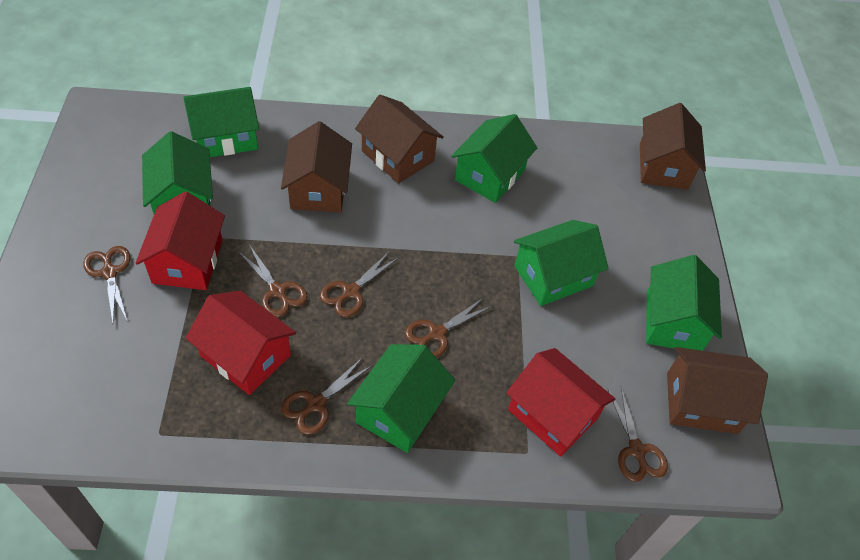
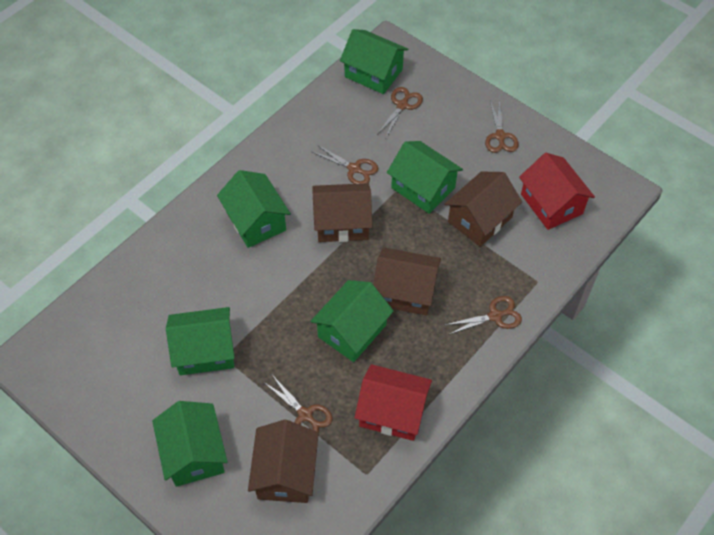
brown scissors: [83,246,130,323] [238,246,308,317] [281,357,373,435] [320,251,399,317] [405,298,492,358] [608,387,668,482] = 6 -> [265,375,332,433] [312,145,378,184] [378,87,423,138] [445,296,522,335] [485,99,519,153] = 5
red house: [136,191,225,290] [185,291,296,395] [506,348,615,457] = 3 -> [354,364,432,441] [519,153,595,230] = 2

